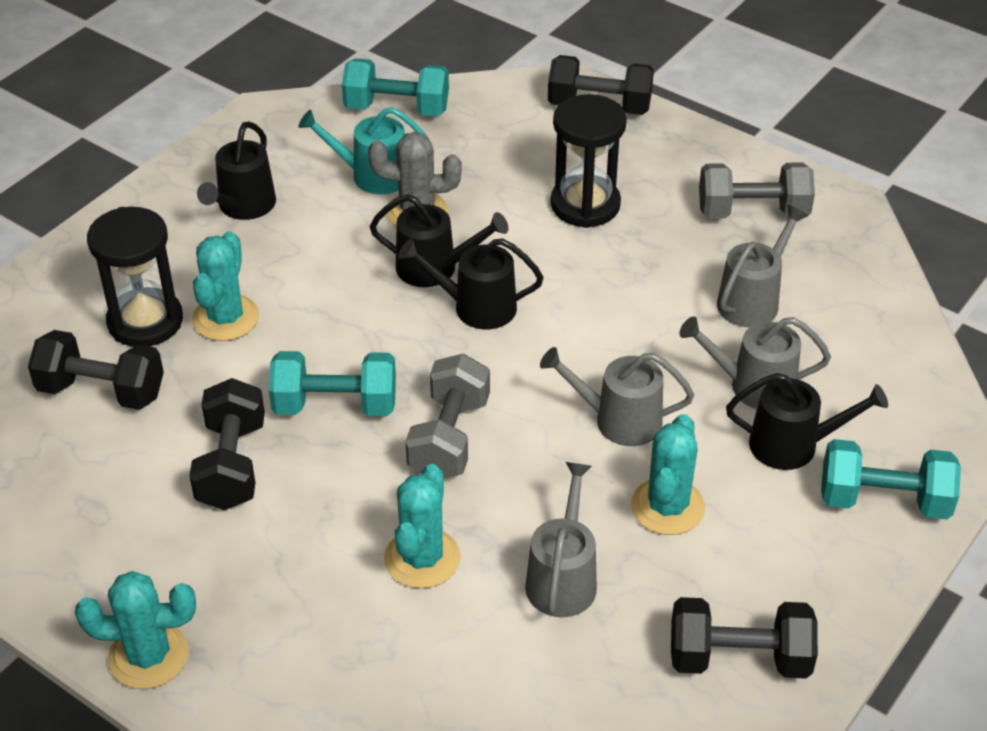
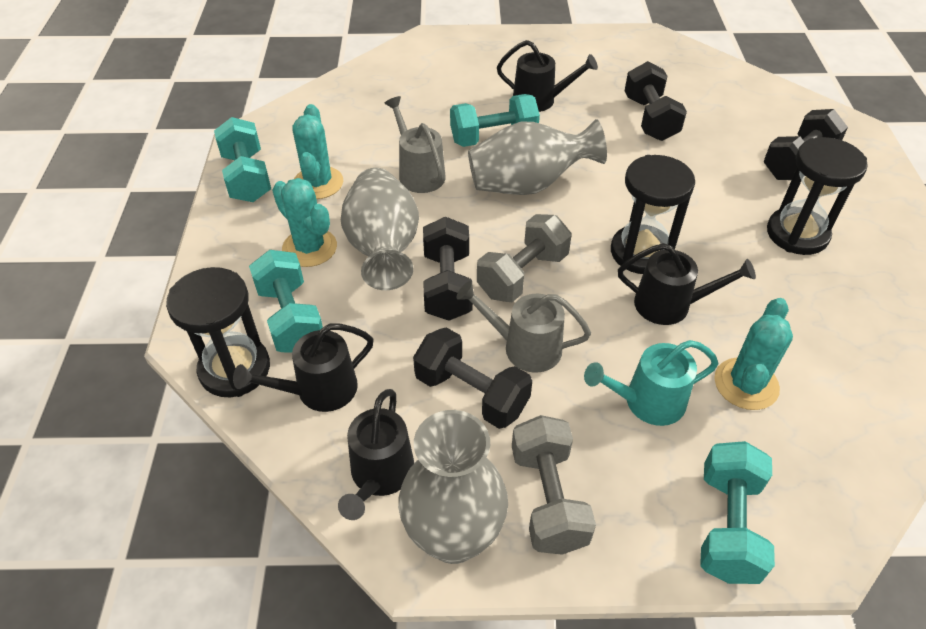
black hourglass: [87,207,183,347] [551,94,627,228] = 2 -> [166,267,270,397] [611,155,695,274] [767,137,868,255] = 3
grey cactus: [368,132,462,227] = 1 -> none = 0
grey vase: none = 0 -> [341,168,419,290] [398,410,508,564] [468,119,607,195] = 3
grey watering can: [525,462,597,617] [540,347,694,446] [679,317,831,409] [717,205,808,327] = 4 -> [385,96,446,193] [456,281,591,373] = 2
turquoise cactus: [75,571,196,689] [192,231,259,341] [384,464,461,588] [631,414,705,535] = 4 -> [272,178,337,267] [292,104,343,199] [714,298,793,410] = 3
turquoise dumbbell: [269,351,396,416] [342,58,449,116] [821,439,961,520] = 3 -> [214,117,271,202] [249,250,323,353] [450,94,540,147] [700,441,775,584] = 4

